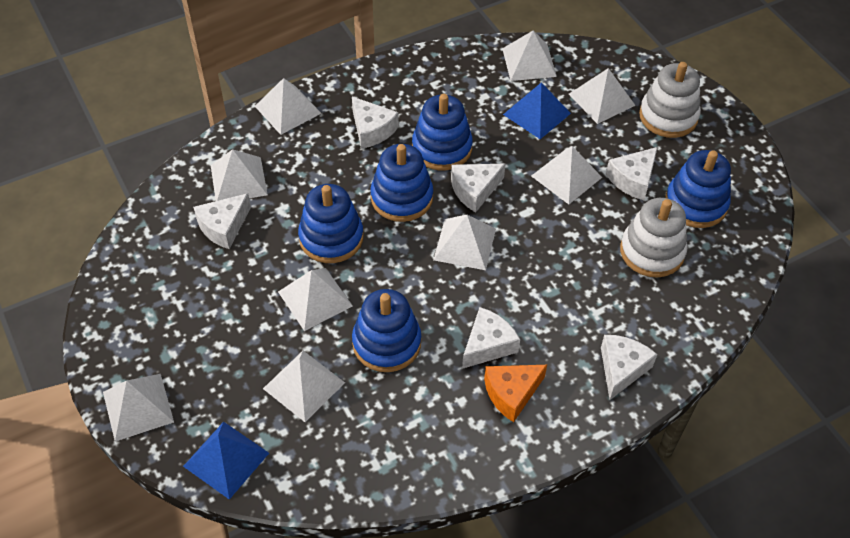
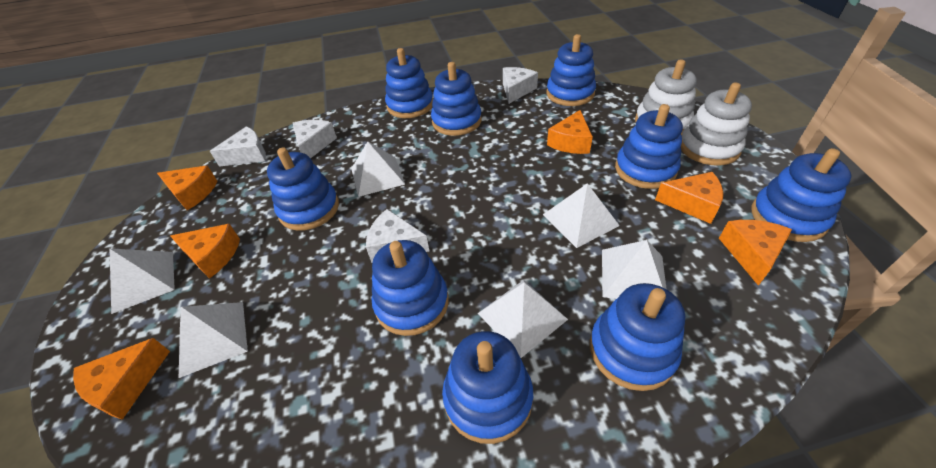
blue pyramid: [183,422,269,500] [503,82,571,139] = 2 -> none = 0
blue stacking toy: [298,184,363,263] [352,289,421,372] [370,144,433,222] [412,94,473,170] [665,150,731,228] = 5 -> [267,148,339,231] [372,240,449,336] [385,48,433,118] [431,62,482,136] [442,331,533,444] [547,34,596,106] [590,283,685,391] [615,104,683,189] [752,148,851,242] = 9
orange cheese: [484,365,547,422] = 1 -> [73,338,170,420] [157,166,217,210] [170,224,240,279] [547,110,593,154] [655,172,723,224] [719,220,792,286] = 6
white cheese: [193,193,251,249] [352,97,399,149] [451,164,506,213] [462,307,520,369] [601,335,657,400] [606,147,657,200] = 6 -> [210,126,266,167] [293,120,337,158] [366,209,429,263] [503,67,538,104] = 4
white pyramid: [103,374,174,441] [211,149,268,201] [255,78,321,135] [263,351,345,422] [278,268,353,331] [433,215,496,270] [502,31,557,81] [532,146,602,204] [569,68,636,124] = 9 -> [110,249,175,314] [179,302,248,378] [351,142,405,197] [478,280,568,358] [543,183,620,248] [602,240,666,299] = 6

